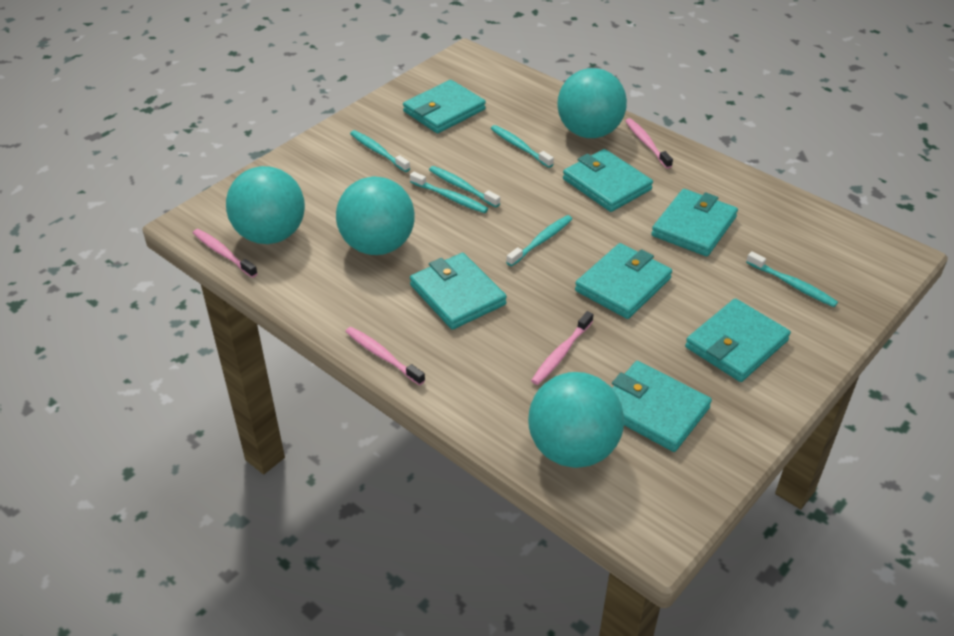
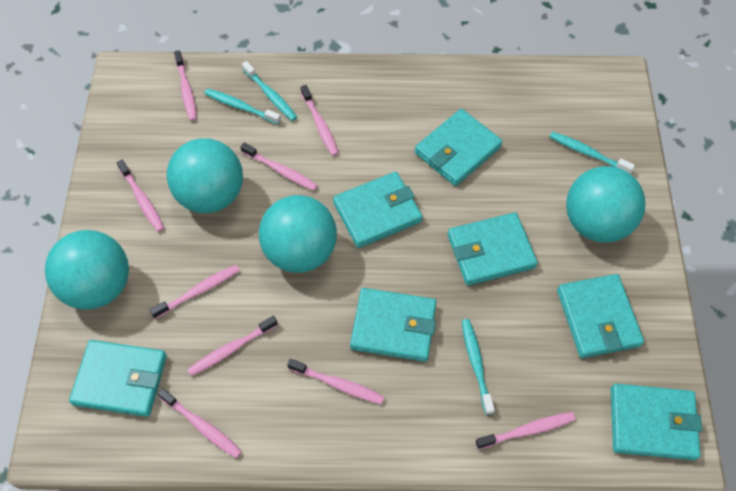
pink toothbrush: [193,229,258,278] [346,327,425,386] [531,311,593,385] [625,118,673,169] = 4 -> [117,160,164,232] [150,265,240,319] [158,388,242,458] [174,50,197,121] [187,316,278,376] [240,143,318,191] [287,359,384,404] [301,85,339,156] [476,412,576,449] = 9
turquoise toothbrush: [350,130,410,172] [410,172,488,213] [429,166,500,207] [491,125,554,168] [506,215,572,266] [746,251,838,307] = 6 -> [204,89,281,124] [242,61,297,121] [462,319,495,415] [549,132,635,173] = 4

